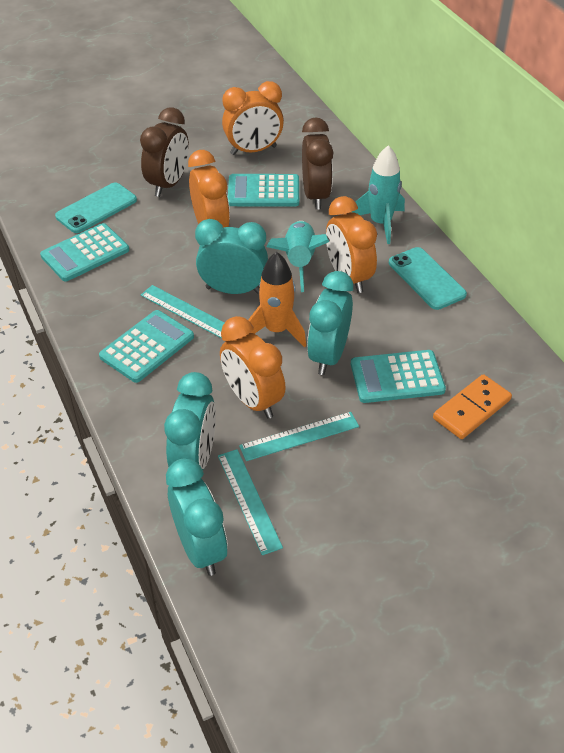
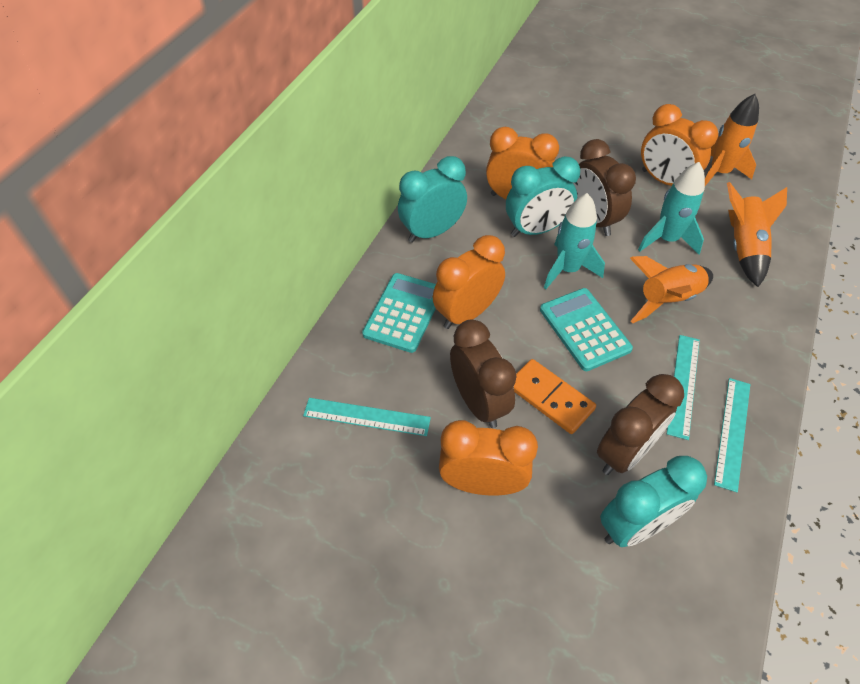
brown clock: [140,107,189,197] [302,117,333,210] = 2 -> [450,320,516,428] [572,139,636,236] [597,374,684,475] = 3
orange rocket: [248,252,306,348] = 1 -> [630,256,713,323] [705,94,759,186] [727,182,787,287] = 3
turquoise calculator: [40,223,129,281] [99,310,194,383] [228,174,299,206] [351,350,446,403] = 4 -> [362,273,436,353] [540,288,633,371] = 2
turquoise clock: [164,372,216,470] [166,459,228,576] [195,219,268,294] [307,271,353,375] = 4 -> [398,156,467,243] [506,156,580,237] [600,456,707,547] = 3
turquoise phone: [55,183,137,233] [389,247,467,310] = 2 -> none = 0

